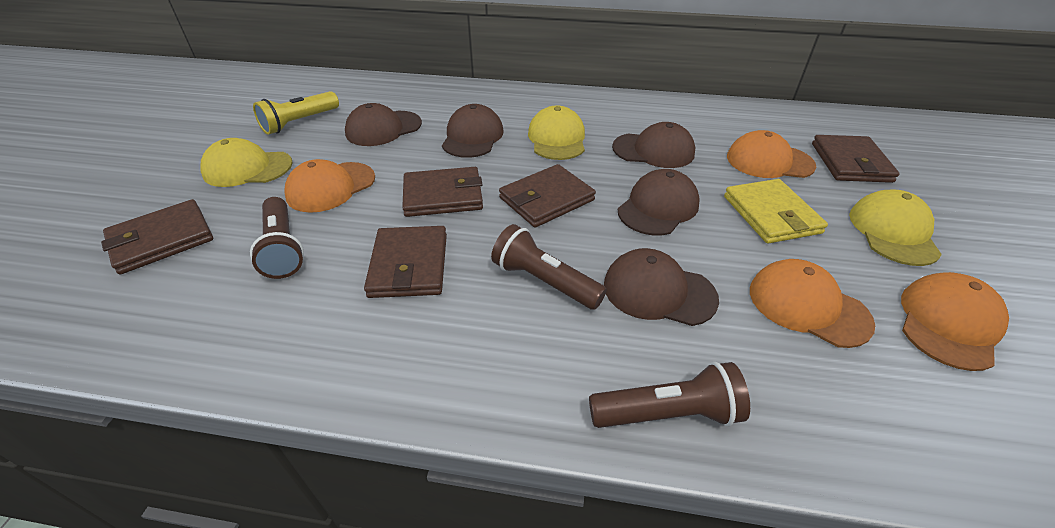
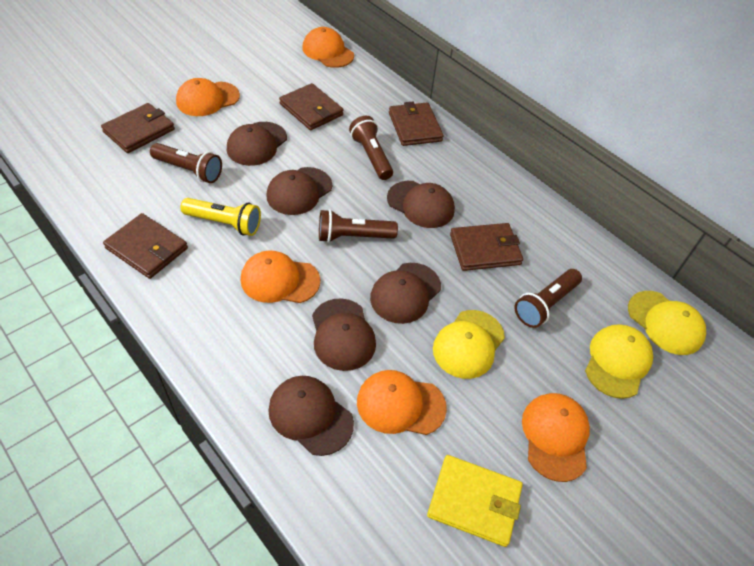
brown cap: [345,103,422,146] [442,104,504,158] [604,248,719,326] [612,122,695,168] [618,169,700,235] = 5 -> [227,122,287,166] [266,167,332,215] [268,376,354,456] [312,299,376,371] [370,263,441,324] [387,181,455,228] = 6
brown flashlight: [250,197,304,279] [491,224,607,310] [589,362,750,428] = 3 -> [150,143,222,183] [319,209,398,243] [349,116,393,180] [515,269,582,328] = 4
orange cap: [284,159,375,213] [727,130,816,178] [750,259,875,348] [901,272,1009,371] = 4 -> [176,78,240,116] [241,250,320,303] [302,27,354,68] [357,370,447,435] [522,393,590,482] = 5

